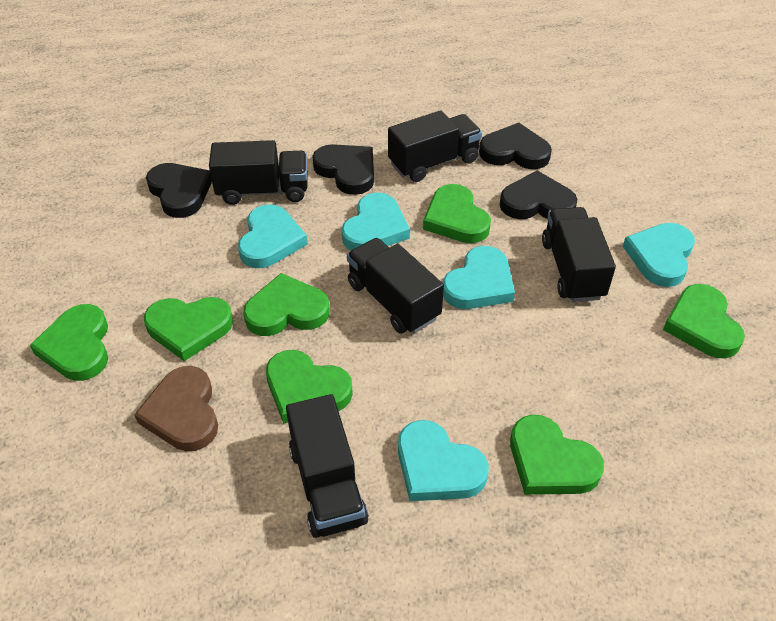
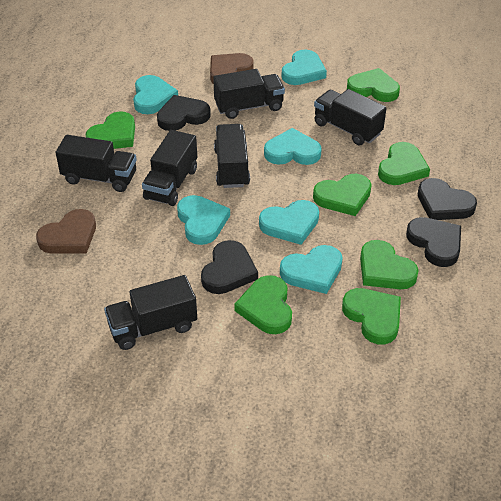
black truck: [209,140,308,205] [286,394,368,538] [347,238,444,334] [388,110,482,182] [542,207,616,302] = 5 -> [56,135,137,192] [104,275,197,350] [142,130,197,206] [213,69,285,119] [214,124,250,188] [314,89,387,145] = 6
brown heart: [134,366,218,451] = 1 -> [36,209,96,253] [210,53,254,84] = 2
turquoise heart: [238,204,308,268] [342,193,410,250] [398,420,488,501] [443,246,515,309] [623,223,695,287] = 5 -> [133,75,178,114] [177,195,230,245] [259,200,319,245] [264,128,322,165] [280,245,343,294] [281,50,327,85] = 6

